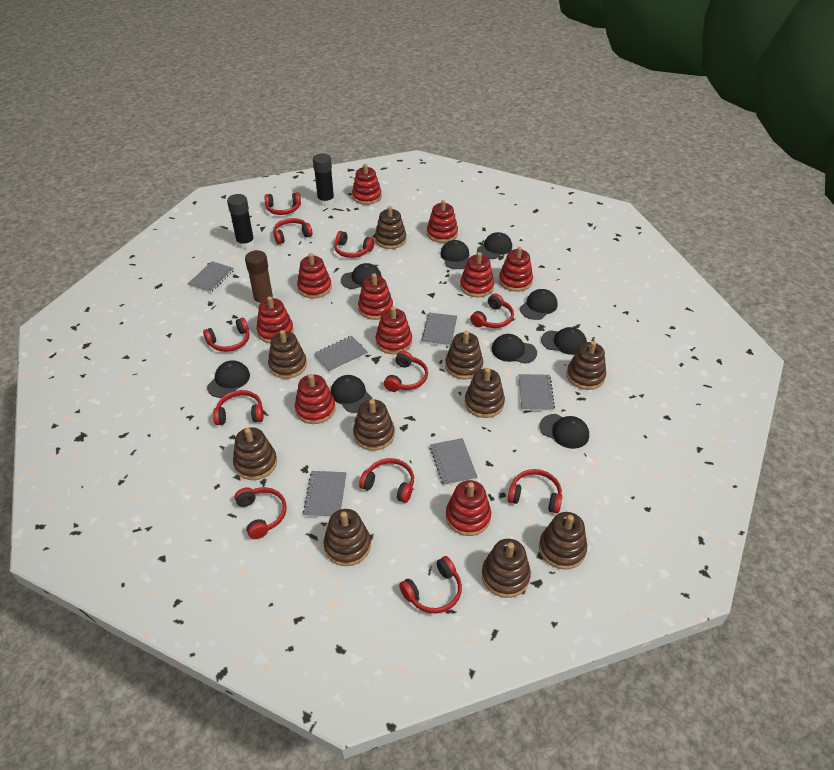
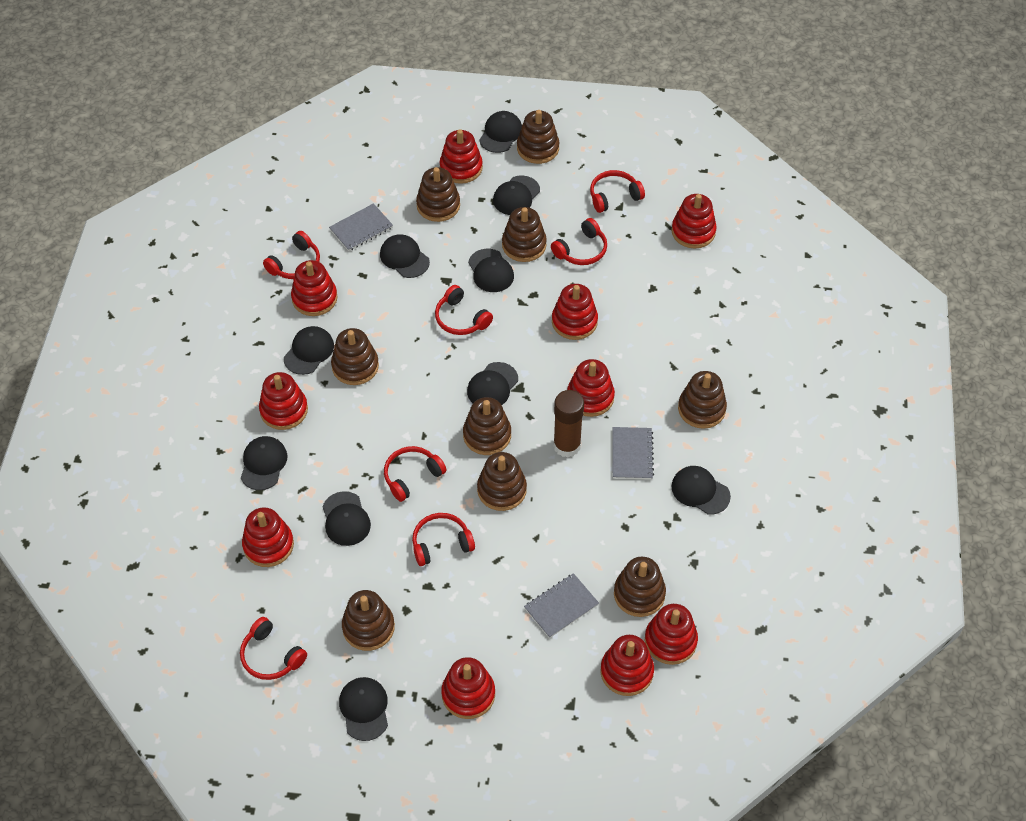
black cap: [207,360,250,398] [331,375,372,413] [341,263,382,289] [440,240,469,269] [477,232,512,259] [491,334,537,364] [520,289,558,320] [539,414,589,449] [541,327,587,355] = 9 -> [241,436,288,490] [284,326,334,375] [322,491,371,546] [339,677,388,741] [380,234,430,278] [467,362,518,405] [468,249,514,292] [479,111,522,153] [493,175,540,215] [672,466,731,514] = 10
black glue stick: [227,194,255,249] [313,153,335,206] = 2 -> none = 0
brown stacking toy: [233,427,277,480] [268,330,307,379] [324,509,371,566] [353,399,395,451] [375,206,407,249] [445,331,483,379] [465,368,505,418] [482,539,531,598] [539,512,587,570] [567,341,606,390] = 10 -> [331,328,379,385] [342,590,395,651] [416,167,460,222] [463,397,511,455] [477,452,527,511] [502,207,547,262] [517,110,559,164] [614,557,666,617] [678,371,727,429] = 9
grey notebook: [188,261,234,293] [303,471,347,518] [314,336,368,373] [421,313,457,346] [430,438,478,486] [518,374,555,411] = 6 -> [329,203,393,251] [524,573,599,638] [613,427,654,480] = 3
red headphones: [203,318,249,352] [213,390,264,425] [235,487,287,539] [264,192,301,215] [273,218,312,245] [334,231,374,258] [359,458,414,503] [384,351,428,392] [399,556,462,614] [470,294,514,328] [507,469,562,513] = 11 -> [240,617,307,680] [263,231,320,279] [384,446,446,502] [412,513,475,566] [435,285,493,335] [551,218,607,265] [590,170,645,213] = 7

